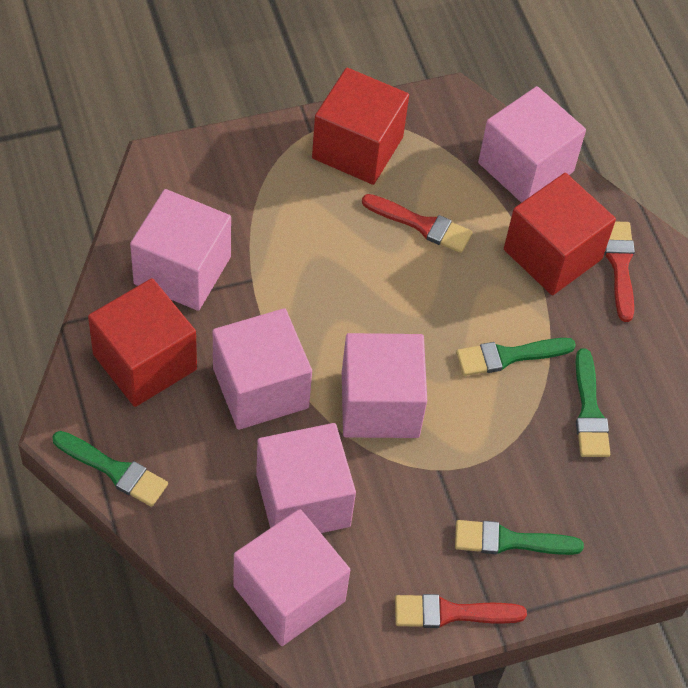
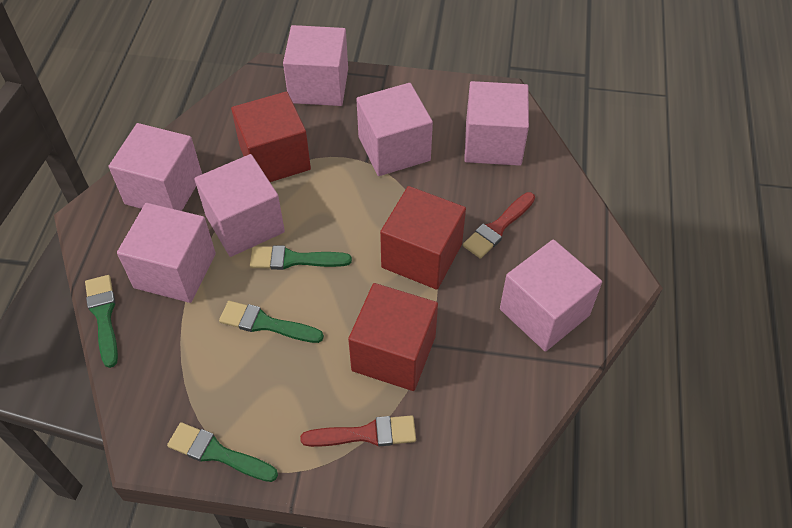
pink cube: [130,189,231,311] [213,308,312,430] [233,509,350,646] [256,423,356,533] [342,333,427,438] [478,86,586,203] = 6 -> [109,123,202,211] [117,203,216,303] [194,154,285,257] [283,25,348,106] [356,83,433,176] [464,81,529,166] [500,239,602,352] = 7
red brush: [362,194,473,253] [395,594,527,628] [605,222,635,322] = 3 -> [300,415,416,447] [463,192,535,259] = 2

